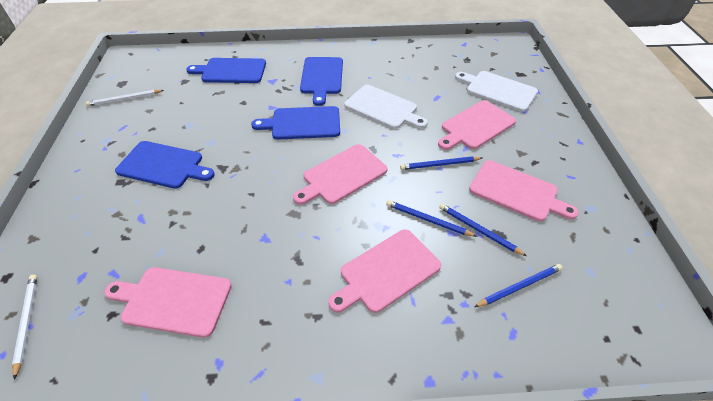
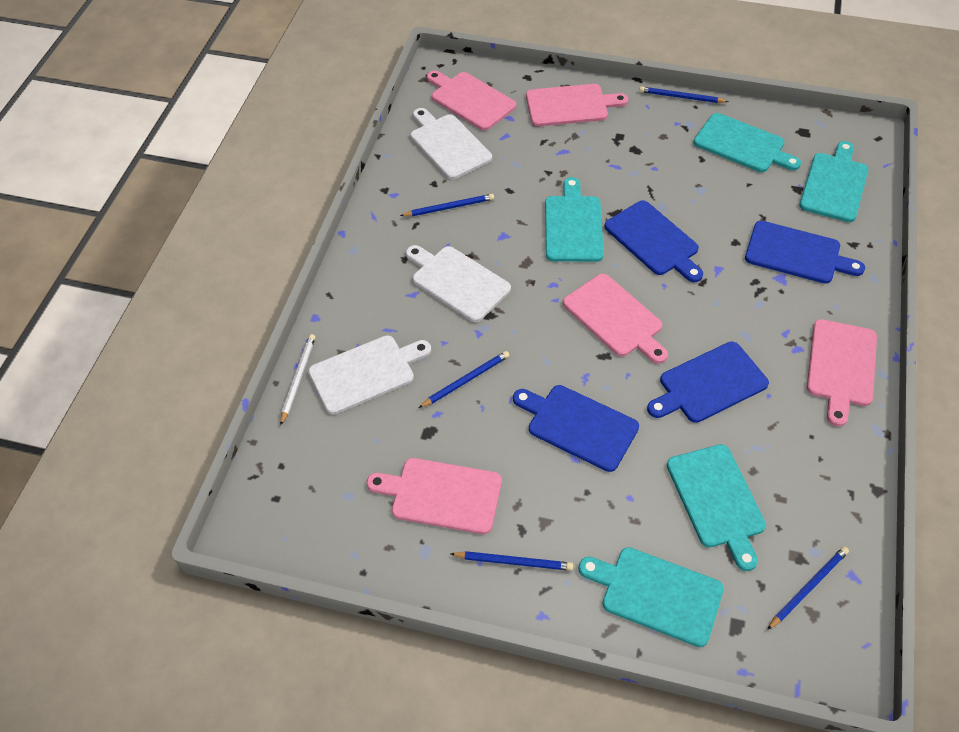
blue pencil: [386,200,477,237] [400,156,482,170] [439,204,527,256] [474,264,562,307] = 4 -> [400,194,494,216] [419,351,510,408] [450,551,573,571] [639,86,729,103] [767,547,849,630] = 5
turquoise cutting board: none = 0 -> [545,177,604,262] [578,547,724,647] [667,444,766,571] [693,113,801,172] [799,141,869,222] = 5
white cutting board: [344,85,428,129] [455,71,538,112] = 2 -> [308,335,431,415] [406,245,511,322] [411,108,492,180] = 3
white pencil: [12,275,37,380] [86,90,164,106] = 2 -> [280,334,315,426] = 1

